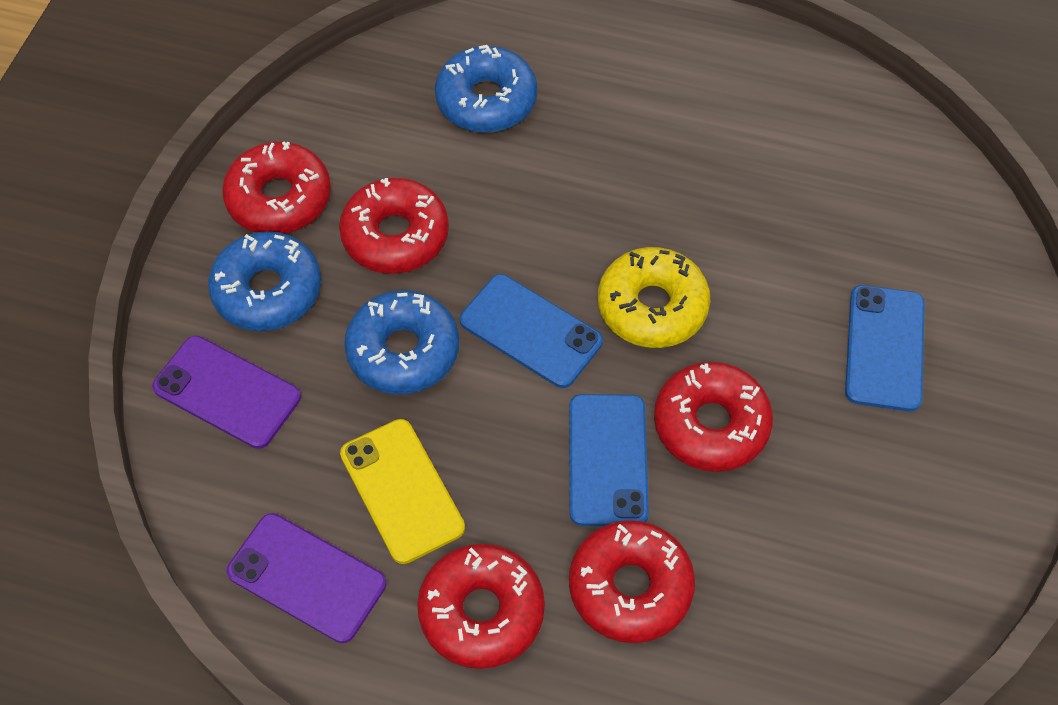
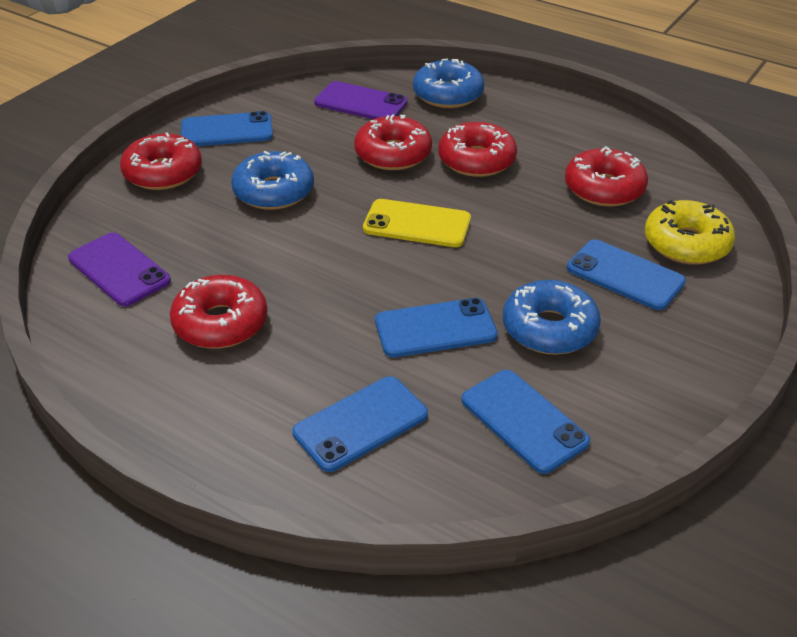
blue phone: [460,274,603,388] [569,394,649,526] [845,285,925,411] = 3 -> [181,111,273,146] [292,376,428,472] [375,298,498,357] [462,370,590,474] [567,239,686,310] = 5

